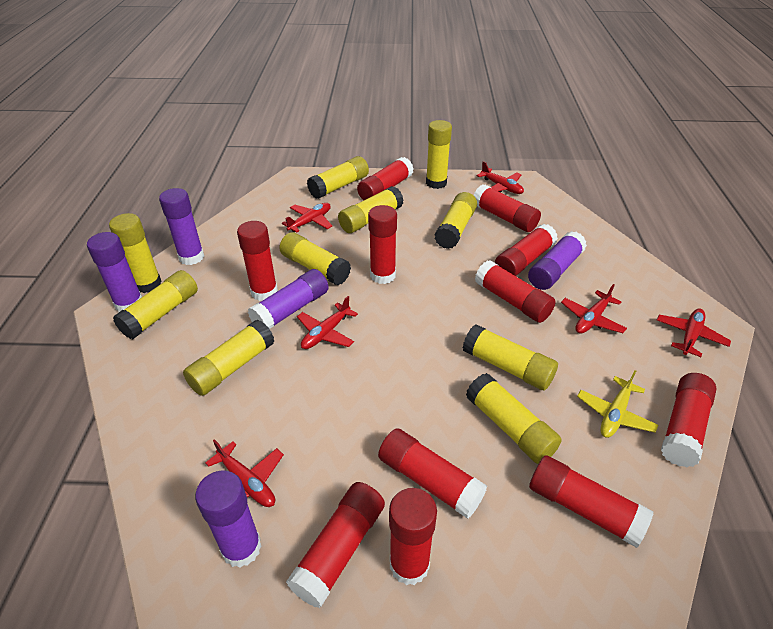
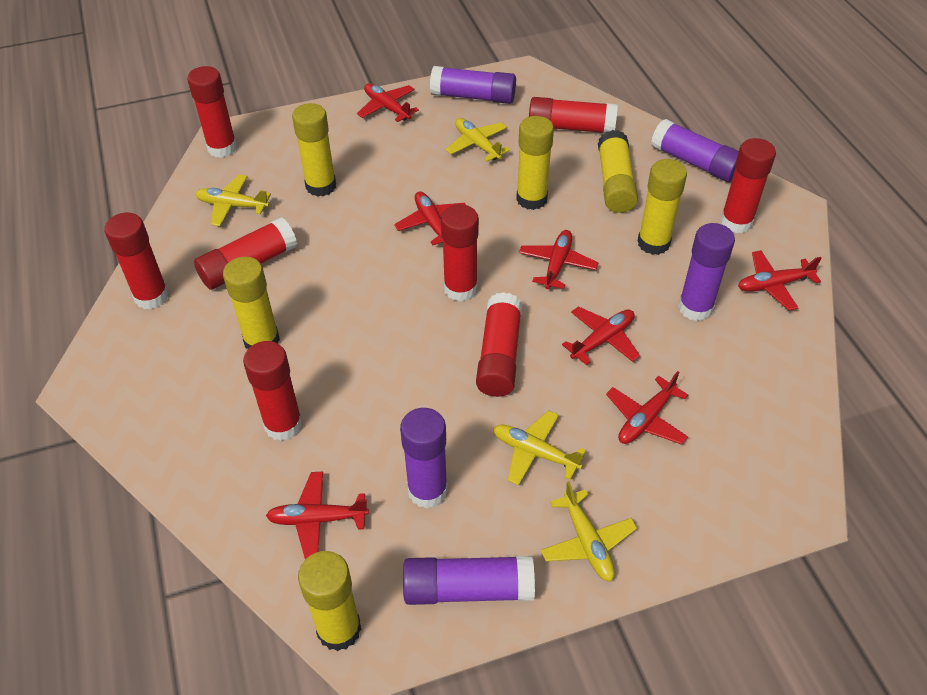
red glue stick: [237,221,278,301] [286,482,385,608] [357,157,413,200] [368,205,397,284] [378,428,487,519] [389,488,437,585] [474,184,541,232] [475,260,556,323] [495,224,558,276] [529,455,654,548] [661,373,717,467] = 11 -> [104,213,169,310] [187,66,237,158] [194,217,297,290] [243,341,302,441] [441,204,479,302] [476,292,523,397] [529,97,618,133] [720,138,776,233] = 8
red plane: [205,439,284,507] [282,203,332,233] [297,296,358,349] [477,161,524,194] [561,284,627,334] [657,308,731,357] = 6 -> [266,472,369,559] [357,83,419,122] [394,191,466,245] [519,230,598,289] [562,306,640,365] [606,371,688,445] [738,250,822,311] = 7
yellow glue stick: [109,213,162,293] [113,270,198,339] [183,319,274,396] [279,232,351,285] [307,156,369,199] [338,186,403,233] [426,120,452,189] [435,192,477,249] [463,324,558,390] [466,373,562,464] = 10 -> [223,257,280,349] [292,103,336,197] [298,551,361,651] [516,116,554,210] [598,130,638,213] [638,159,687,255] = 6
yellow plane: [577,370,658,438] = 1 -> [195,175,271,226] [446,118,510,162] [493,411,586,486] [541,481,637,581] = 4

